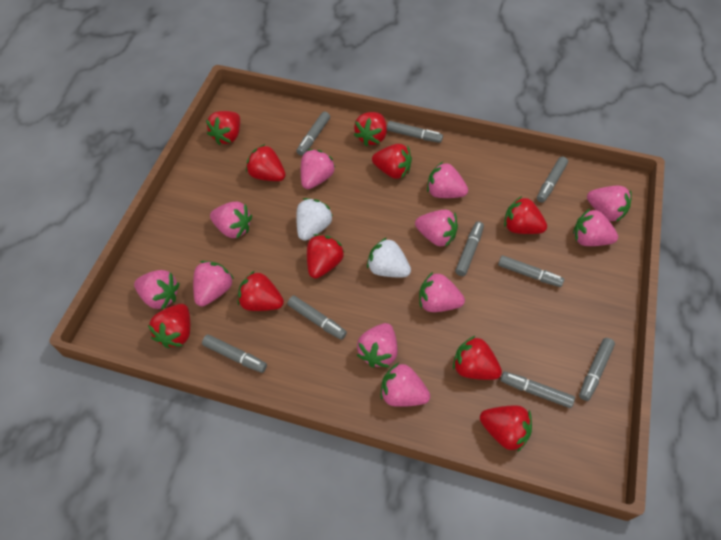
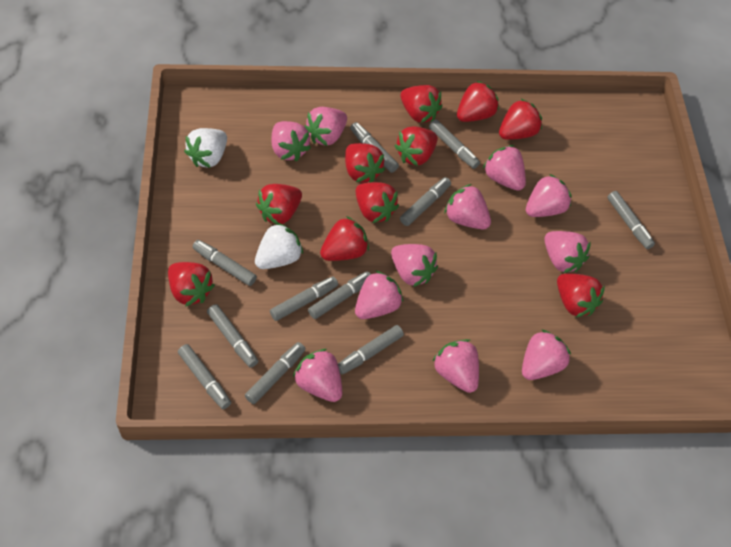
grey marker: [202,334,267,373] [287,296,347,340] [296,111,330,156] [387,121,443,143] [455,221,484,276] [498,255,564,287] [501,371,575,408] [537,157,568,203] [579,338,615,401] = 9 -> [178,344,231,409] [193,240,257,286] [207,304,258,368] [245,342,306,404] [270,276,338,321] [308,271,371,319] [338,325,404,374] [350,122,399,173] [400,177,451,226] [429,119,480,169] [607,191,655,249] = 11

